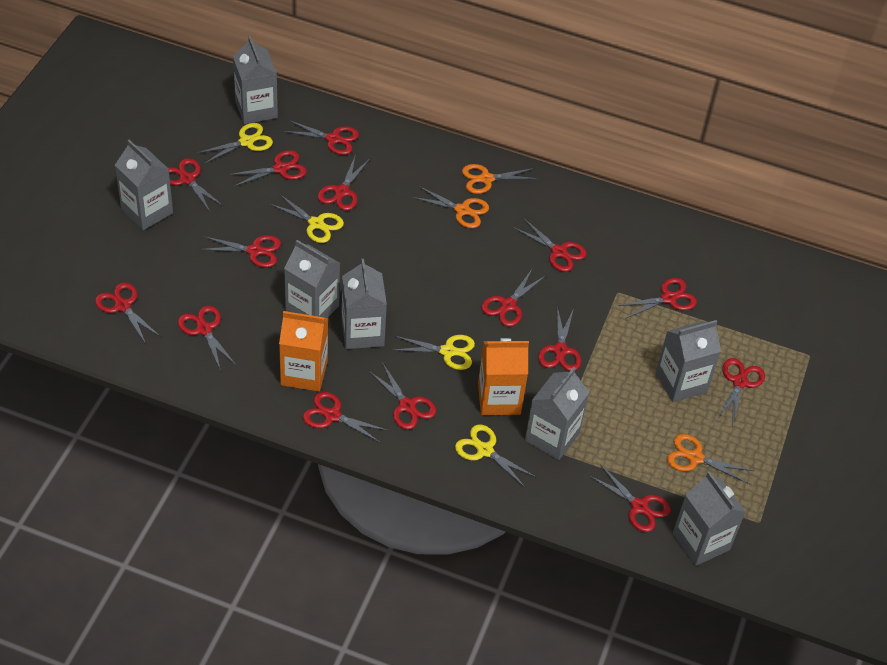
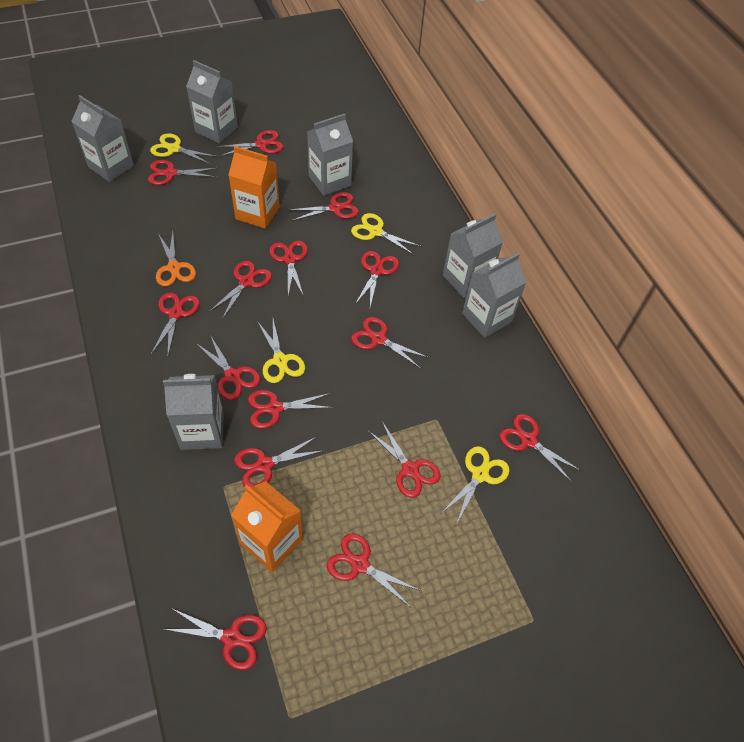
grey carton: [115,140,173,230] [233,36,278,124] [284,240,340,318] [341,259,387,349] [525,367,589,460] [656,320,721,402] [673,471,746,566] = 7 -> [71,95,134,182] [163,374,224,450] [186,60,238,143] [307,114,353,196] [443,214,503,298] [462,253,526,338] = 6
orange scissors: [412,186,489,228] [462,164,538,194] [667,434,754,484] = 3 -> [156,231,196,287] = 1

